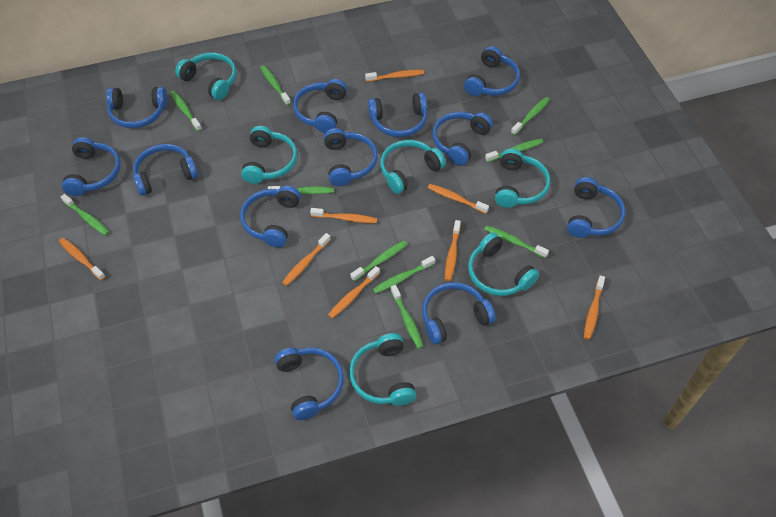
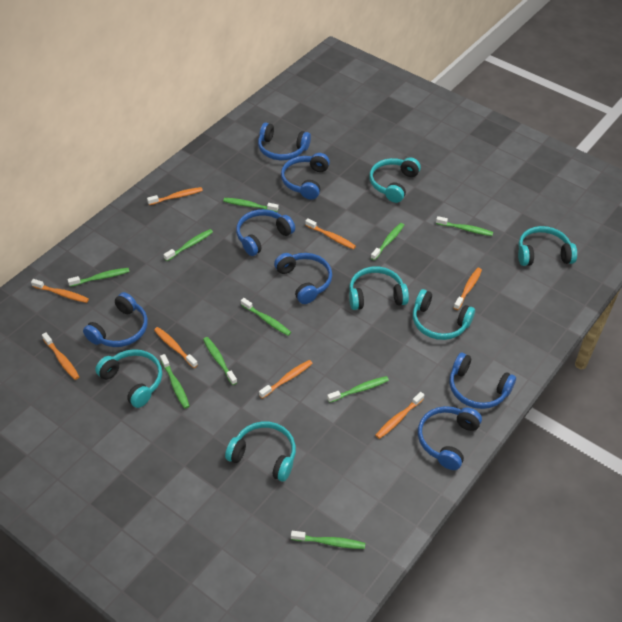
blue headphones: [62,137,121,196] [106,87,168,128] [133,144,198,196] [240,186,301,247] [274,348,344,420] [293,79,347,133] [324,128,377,186] [368,93,427,137] [422,282,495,345] [432,112,493,166] [464,46,520,96] [567,177,625,238] = 12 -> [83,292,148,347] [236,209,295,256] [258,123,311,160] [274,253,332,304] [281,153,330,200] [418,406,482,470] [449,353,516,409] = 7

